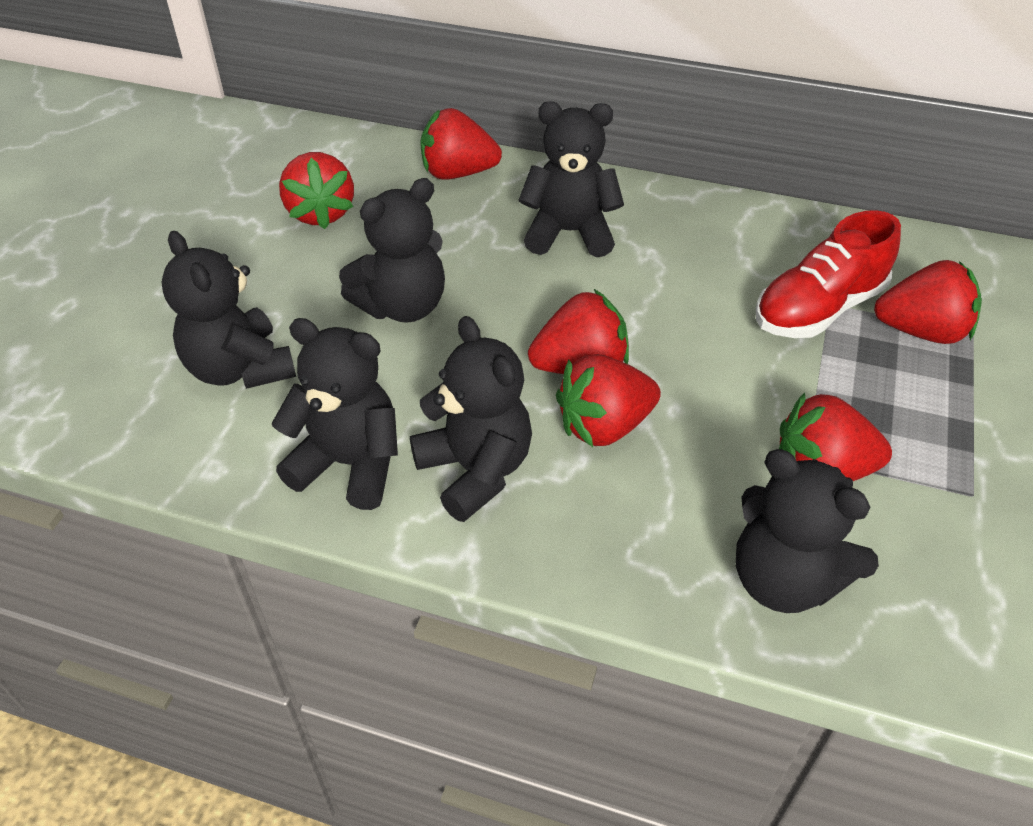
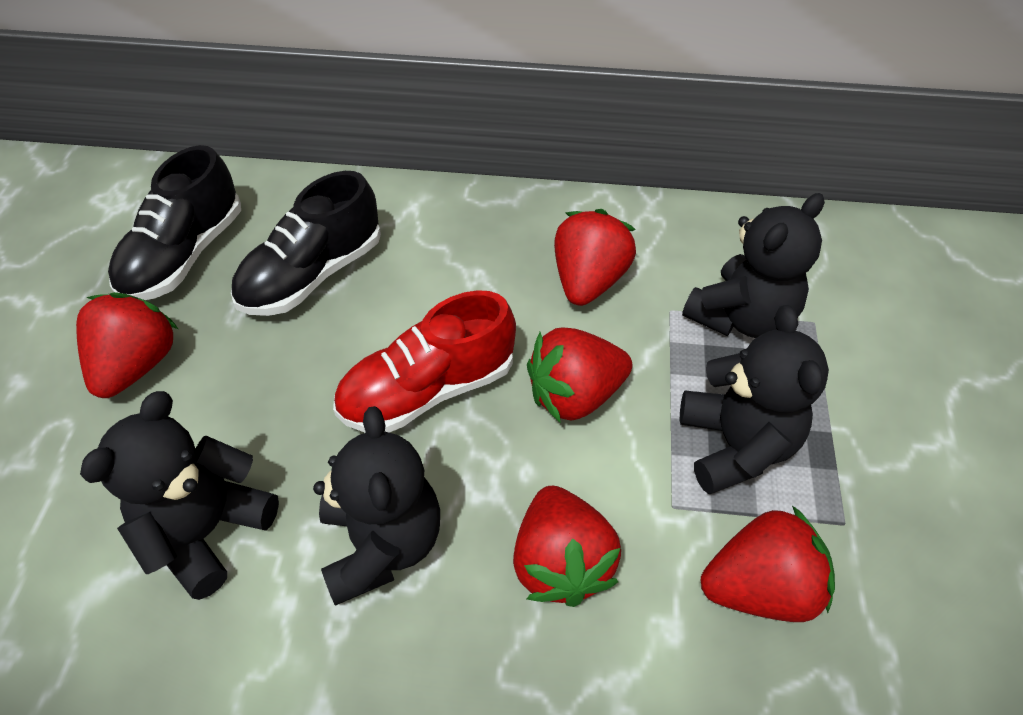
black shoe: none = 0 -> [108,145,241,300] [231,171,381,316] = 2
black teddy bear: [161,231,296,389] [272,318,398,510] [339,178,445,323] [410,316,532,522] [519,101,624,257] [736,449,879,613] = 6 -> [80,391,279,600] [313,406,440,606] [680,305,829,494] [682,193,825,338] = 4
red strawberry: [279,152,354,229] [420,108,502,180] [528,289,629,374] [556,354,661,447] [779,392,892,481] [874,260,982,344] = 6 -> [76,292,178,398] [513,486,621,607] [527,328,633,423] [554,209,636,306] [700,506,835,622] = 5

